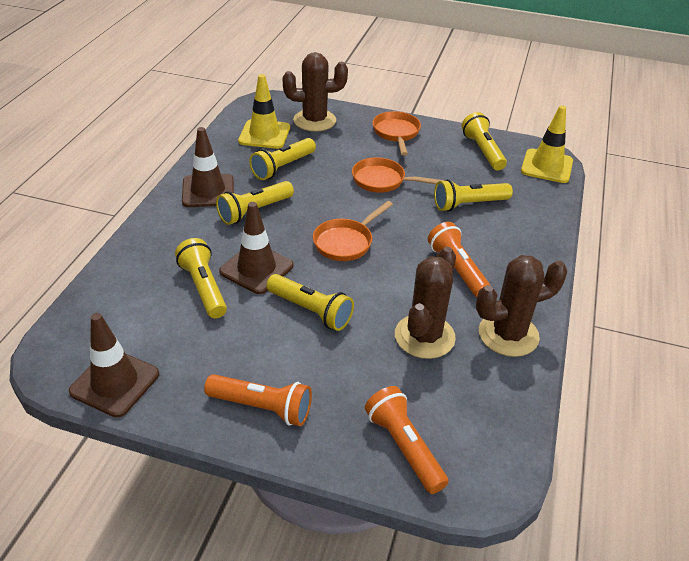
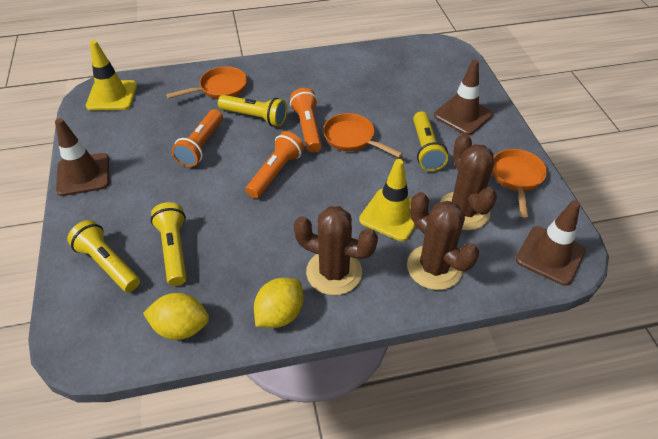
yellow flashlight: [175,238,227,318] [216,181,294,225] [249,138,316,180] [266,274,354,331] [434,179,513,211] [461,112,507,171] = 6 -> [67,220,140,292] [151,202,187,286] [218,95,287,127] [413,111,448,171] = 4
yellow lemon: none = 0 -> [143,293,209,340] [254,278,303,328] = 2

